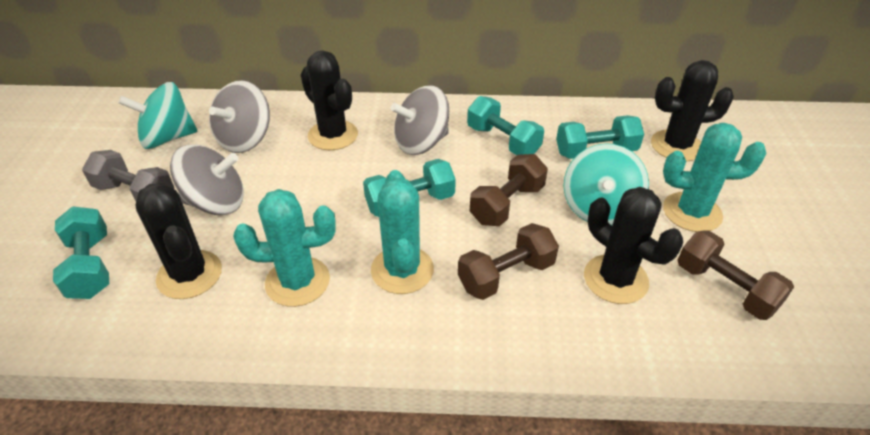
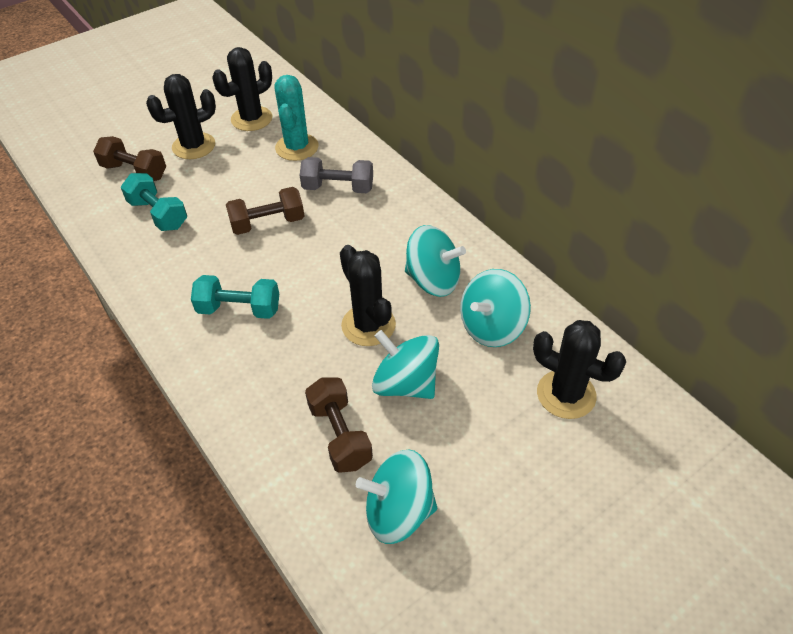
grey spinning top: [170,144,244,215] [209,80,270,153] [391,85,449,155] = 3 -> none = 0
turquoise cactus: [233,189,336,307] [371,170,434,294] [663,123,767,232] = 3 -> [274,75,319,161] = 1
turquoise dumbbell: [53,206,109,299] [363,159,456,217] [467,96,544,155] [556,115,644,159] = 4 -> [121,173,187,231] [191,275,279,319] = 2
turquoise spinning top: [118,82,197,149] [563,143,649,226] = 2 -> [356,449,437,544] [372,330,439,399] [405,225,466,297] [460,269,531,347] = 4

